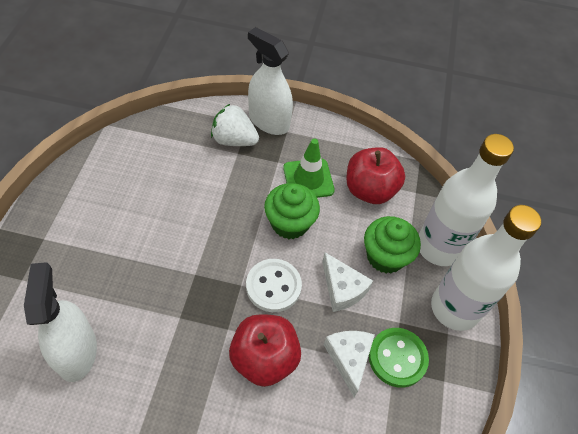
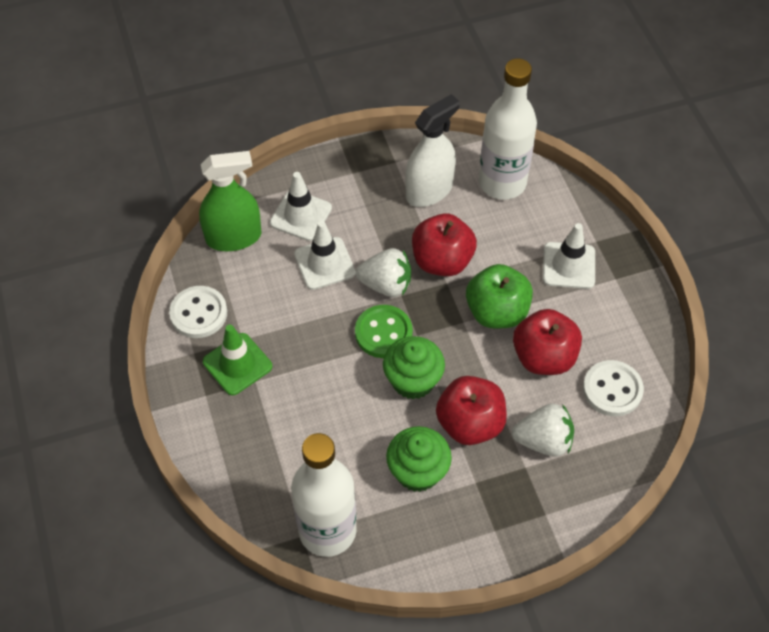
green apple: none = 0 -> [466,264,533,328] = 1
green spray bottle: none = 0 -> [199,151,261,251] = 1
red apple: [229,314,301,387] [346,147,405,204] = 2 -> [412,213,477,276] [436,376,507,445] [513,309,582,375] = 3
white button: [246,259,302,312] = 1 -> [169,286,227,338] [583,360,644,416] = 2
white cheese: [322,252,373,312] [324,331,375,397] = 2 -> none = 0
white spray bottle: [24,262,97,382] [248,27,293,135] = 2 -> [405,94,460,207] = 1
white strawberry: [211,104,259,146] = 1 -> [355,248,411,297] [512,404,574,457] = 2
white traffic cone: none = 0 -> [270,172,332,241] [294,221,355,290] [543,223,595,289] = 3

